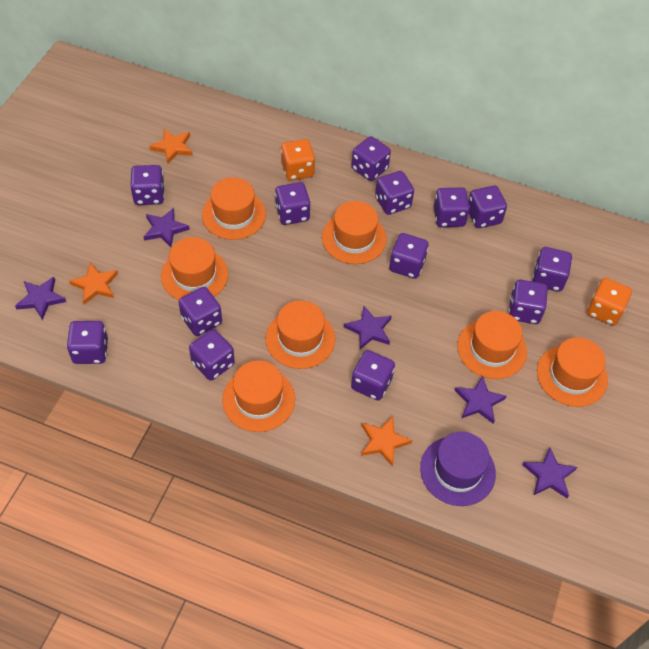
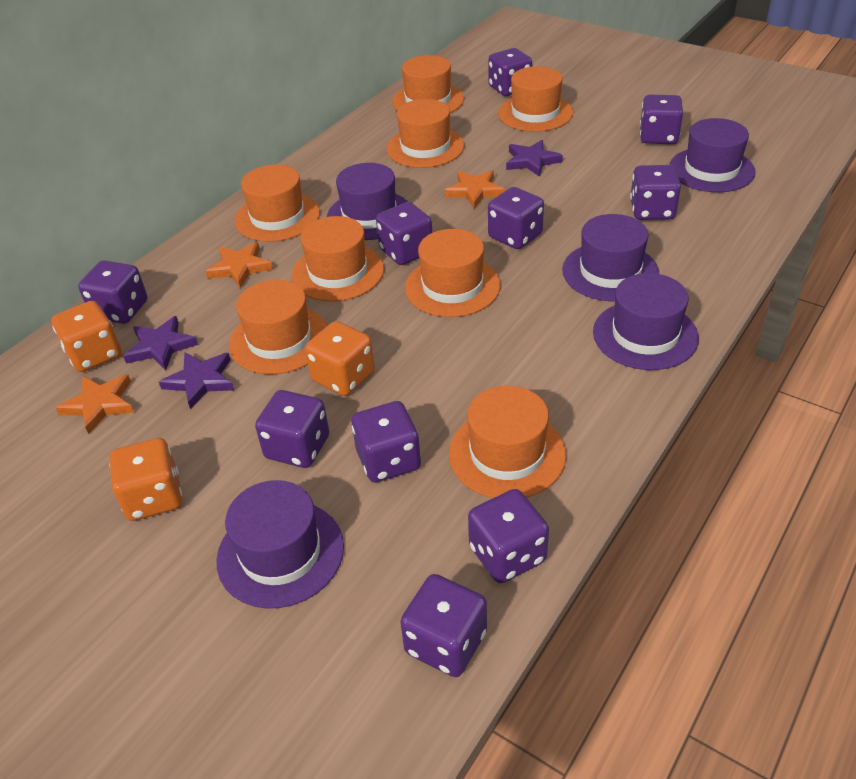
orange dice: [281,139,315,181] [587,278,632,326] = 2 -> [51,301,121,372] [109,438,182,521] [305,321,375,396] = 3
orange hat: [161,237,228,300] [202,177,266,240] [222,361,295,432] [266,300,335,369] [322,201,387,264] [457,311,527,379] [537,337,608,407] = 7 -> [229,280,328,374] [235,165,320,242] [292,216,384,301] [387,99,465,168] [392,55,464,113] [405,229,500,317] [449,386,566,498] [498,66,573,132] = 8
purple dice: [67,321,108,364] [130,165,165,205] [179,287,222,336] [189,329,235,381] [275,182,311,225] [351,136,391,181] [351,350,395,400] [375,171,414,215] [389,233,429,279] [434,187,470,227] [468,186,507,228] [509,280,548,324] [532,247,572,292] = 13 -> [78,260,147,324] [255,390,329,468] [351,401,421,483] [376,202,432,265] [400,574,487,677] [468,489,549,583] [488,48,532,96] [488,187,544,249] [630,165,681,220] [640,95,683,144] = 10
purple hat: [420,432,496,506] = 1 -> [216,480,344,609] [327,163,408,240] [562,214,659,301] [593,273,699,370] [669,118,756,192] = 5
purple star: [15,277,66,320] [144,208,190,247] [344,306,392,349] [454,376,506,424] [523,447,577,498] = 5 -> [123,316,198,370] [159,352,234,409] [506,140,563,177] = 3

